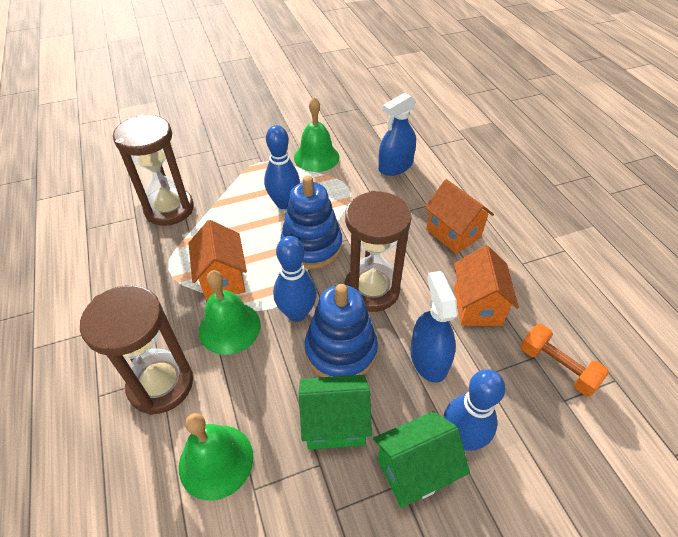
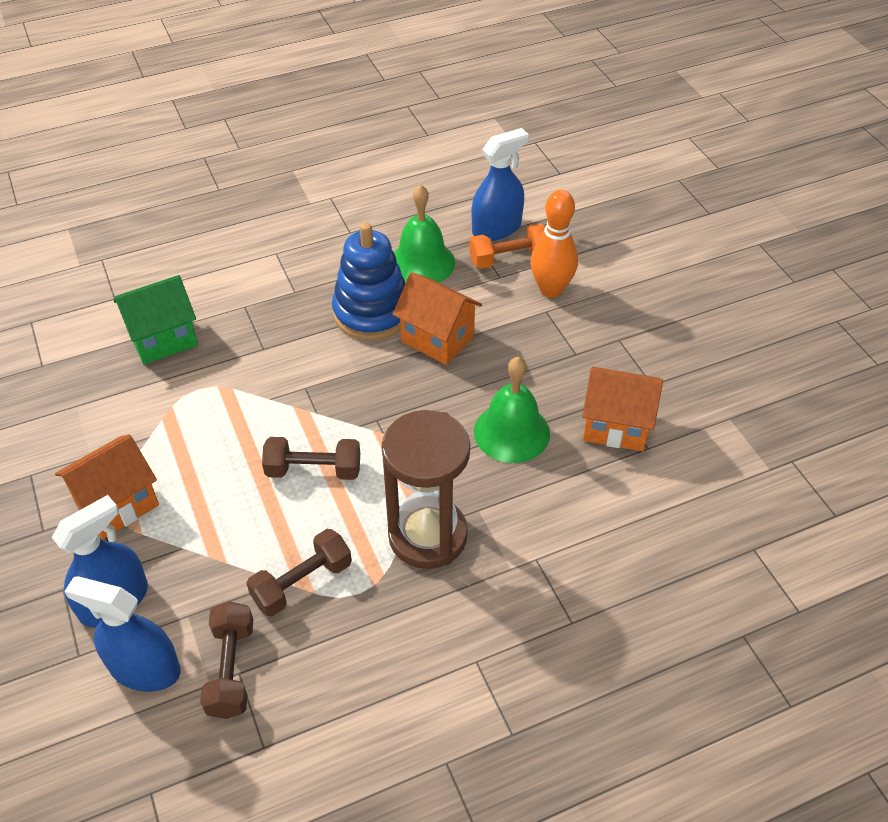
blue bowling pin: [264,125,300,209] [273,236,317,322] [443,369,505,451] = 3 -> none = 0
blue spray bottle: [378,93,416,176] [410,271,458,383] = 2 -> [52,495,148,627] [64,576,181,692] [471,128,529,241] = 3
blue stacking toy: [280,175,342,269] [305,284,378,377] = 2 -> [332,222,405,340] = 1
brown dumbbell: none = 0 -> [200,601,253,719] [246,529,352,616] [262,437,360,480] = 3
brown hourglass: [80,285,193,415] [113,115,194,226] [344,191,412,312] = 3 -> [382,410,470,569] = 1
green bell: [179,413,253,501] [199,270,261,355] [294,97,339,172] = 3 -> [394,184,455,283] [474,357,550,463] = 2
green house: [299,375,372,450] [373,411,470,508] = 2 -> [114,275,198,365] = 1
orange bowling pin: none = 0 -> [530,190,578,298] = 1

